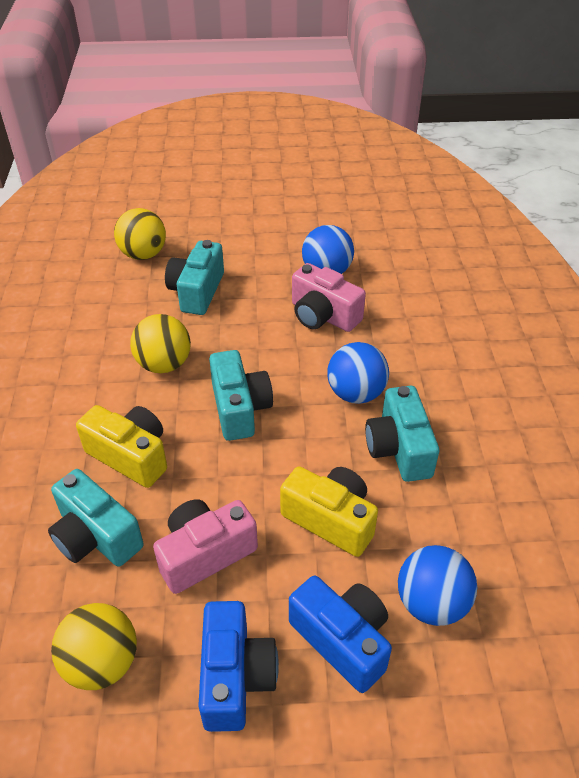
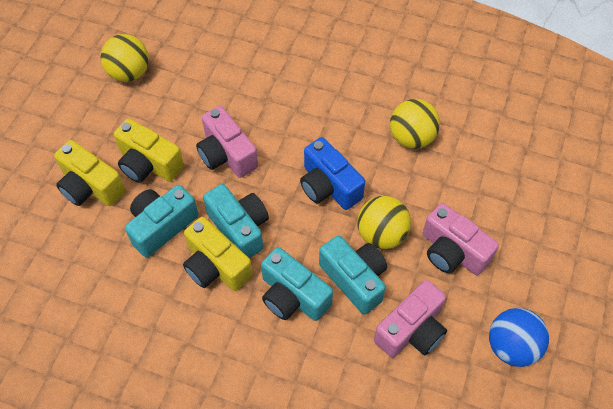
blue ball: [302,225,354,274] [327,342,389,404] [398,545,477,626] = 3 -> [489,308,549,367] = 1
blue camera: [198,601,279,732] [289,576,392,693] = 2 -> [300,137,365,210] = 1
pink camera: [153,499,258,594] [292,263,366,332] = 2 -> [196,106,258,178] [374,280,447,358] [423,203,499,275] = 3
yellow camera: [76,405,167,488] [280,466,378,557] = 2 -> [54,140,125,206] [114,119,184,183] [183,217,253,291] = 3

